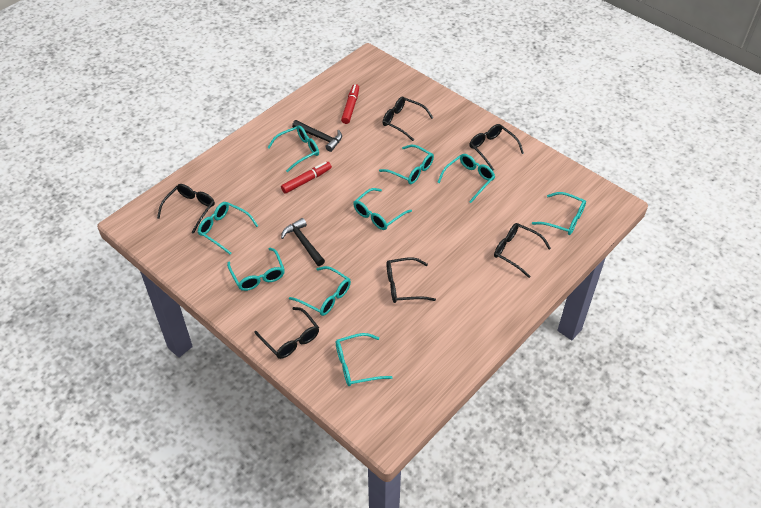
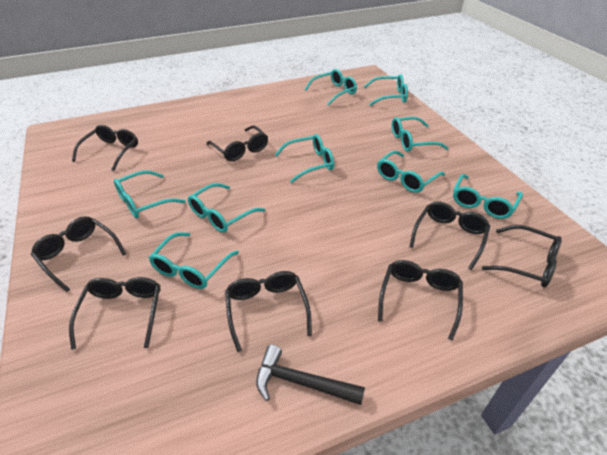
black glasses: [157,184,215,234] [254,307,319,359] [383,97,433,141] [386,257,436,303] [469,124,524,170] [494,223,551,278] = 6 -> [31,216,126,292] [69,277,160,350] [72,125,138,171] [206,126,268,161] [225,271,312,352] [378,260,463,341] [409,202,490,270] [482,225,562,288] = 8
black hammer: [281,218,325,266] [292,120,342,152] = 2 -> [256,345,365,405] = 1
red marker: [281,162,332,194] [341,84,359,124] = 2 -> none = 0

